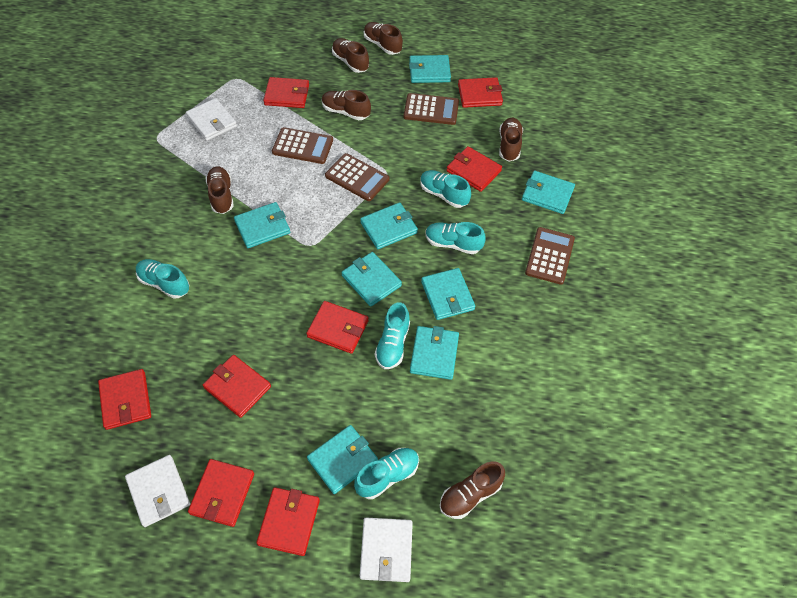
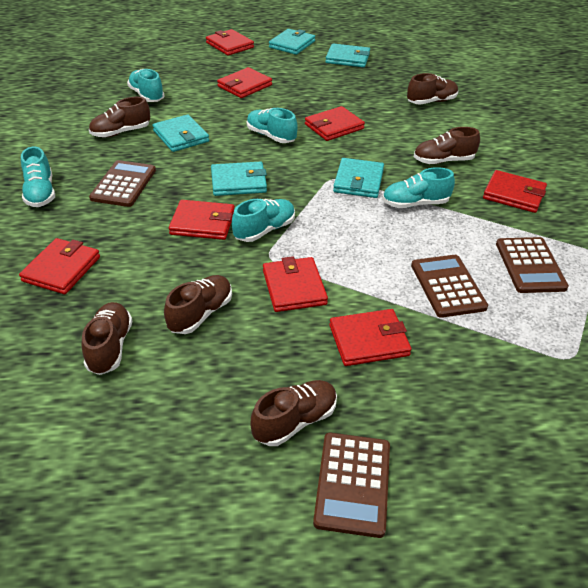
turquoise wallet: [234,202,290,248] [307,425,378,494] [341,252,402,307] [360,202,418,249] [409,55,451,83] [410,326,459,380] [421,268,475,320] [522,171,575,214] = 8 -> [152,114,209,152] [211,162,267,196] [269,29,315,55] [325,43,370,68] [333,158,384,198] = 5
white wallet: [125,455,190,527] [186,98,237,141] [360,518,413,582] = 3 -> none = 0

